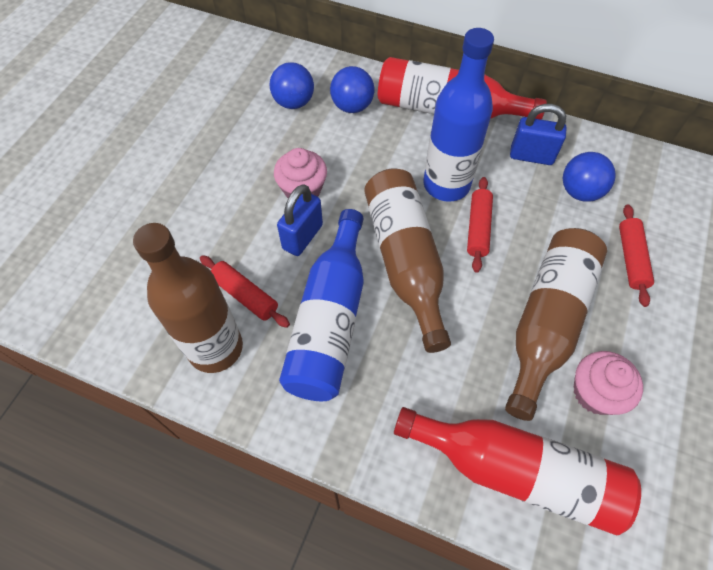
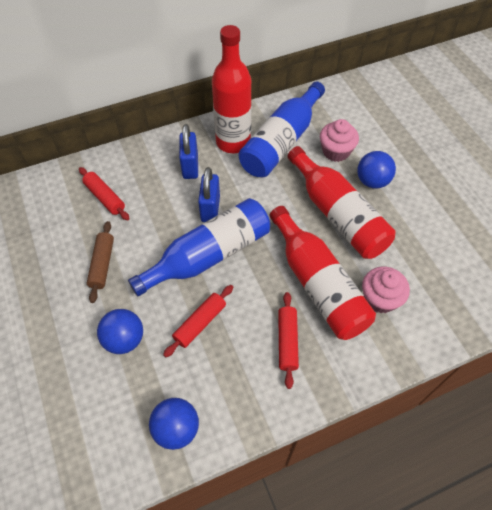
brown bottle: [133,223,243,373] [364,169,451,353] [505,228,607,421] = 3 -> none = 0
brown rolling pin: none = 0 -> [87,221,114,303] = 1
red bottle: [378,57,547,120] [394,407,641,536] = 2 -> [212,25,251,153] [270,206,376,340] [287,146,396,259] = 3

